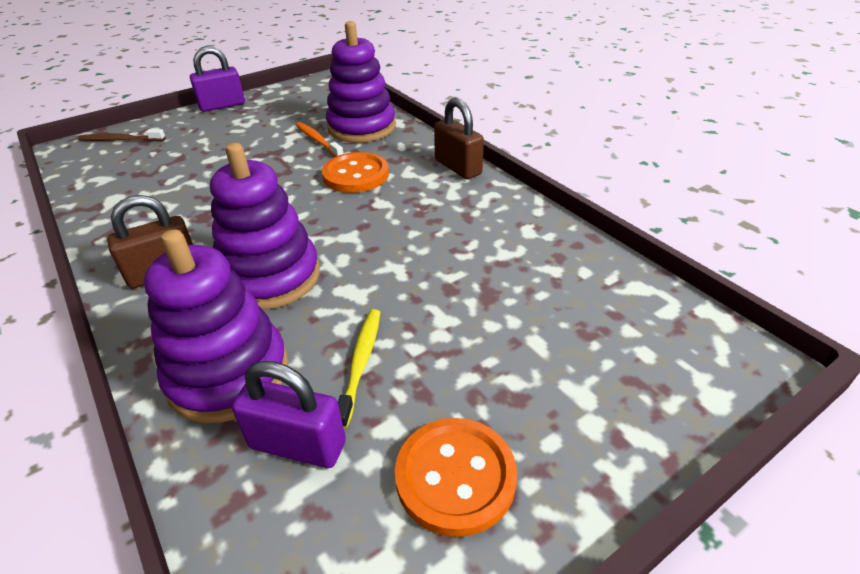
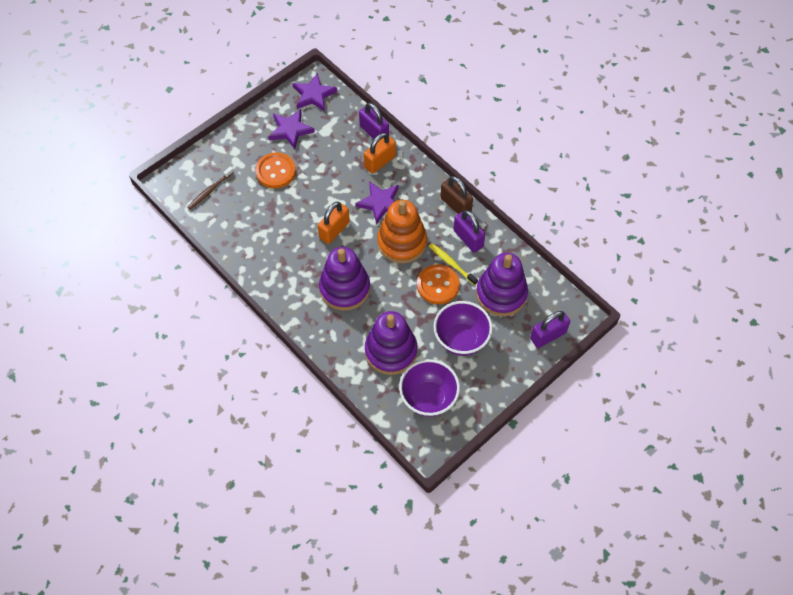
brown padlock: [107,195,193,289] [434,98,484,179] = 2 -> [440,176,473,214] = 1
orange padlock: none = 0 -> [318,202,350,244] [364,133,396,174] = 2
orange stacking toy: none = 0 -> [377,200,427,263] = 1
orange toothbrush: [296,122,343,157] = 1 -> none = 0
purple bowl: none = 0 -> [399,359,460,417] [434,301,493,356] = 2
purple padlock: [190,46,245,112] [232,361,346,468] = 2 -> [359,103,389,139] [454,210,485,252] [530,311,570,348] = 3
purple star: none = 0 -> [269,109,315,149] [292,73,337,111] [356,181,399,224] = 3

